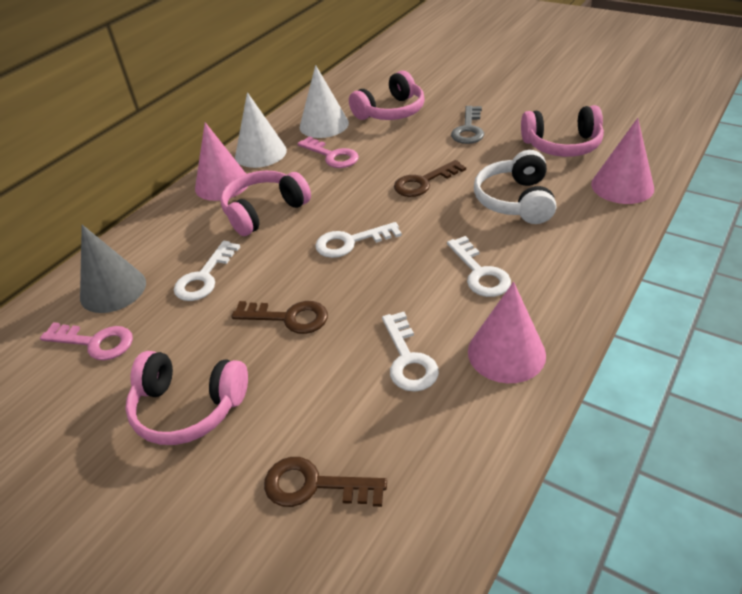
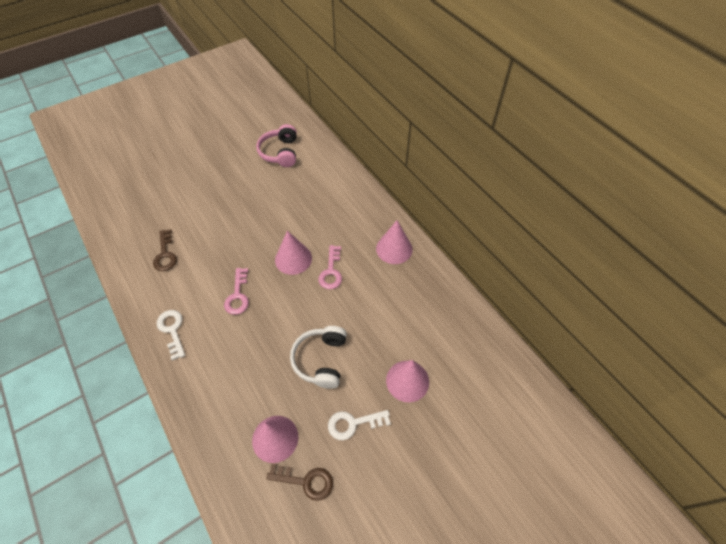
brown key: [232,301,328,334] [264,457,387,507] [394,160,466,197] = 3 -> [153,229,177,271] [267,463,333,501] = 2
grey cone: [80,225,146,313] = 1 -> none = 0
grey key: [451,106,484,144] = 1 -> none = 0
pink cone: [195,122,248,201] [468,282,546,383] [591,118,654,204] = 3 -> [252,416,298,463] [275,231,312,275] [376,220,413,264] [386,360,429,402] = 4
pink headphones: [125,351,248,445] [220,171,311,236] [349,71,425,120] [521,105,604,157] = 4 -> [256,124,297,167] = 1
white cone: [235,92,287,168] [300,65,349,138] = 2 -> none = 0
white key: [174,241,240,301] [315,222,402,258] [382,312,439,392] [447,236,511,297] = 4 -> [157,310,185,361] [328,410,391,440] = 2

